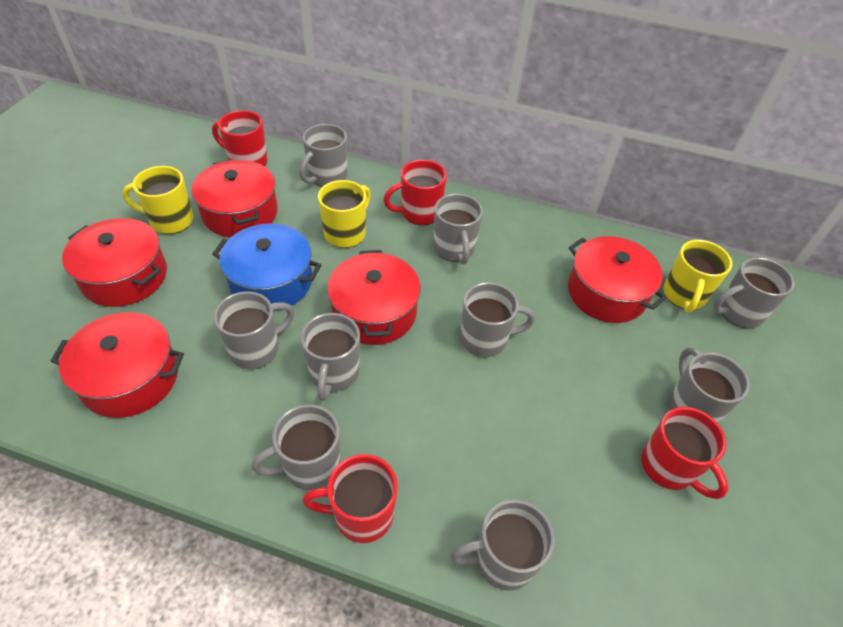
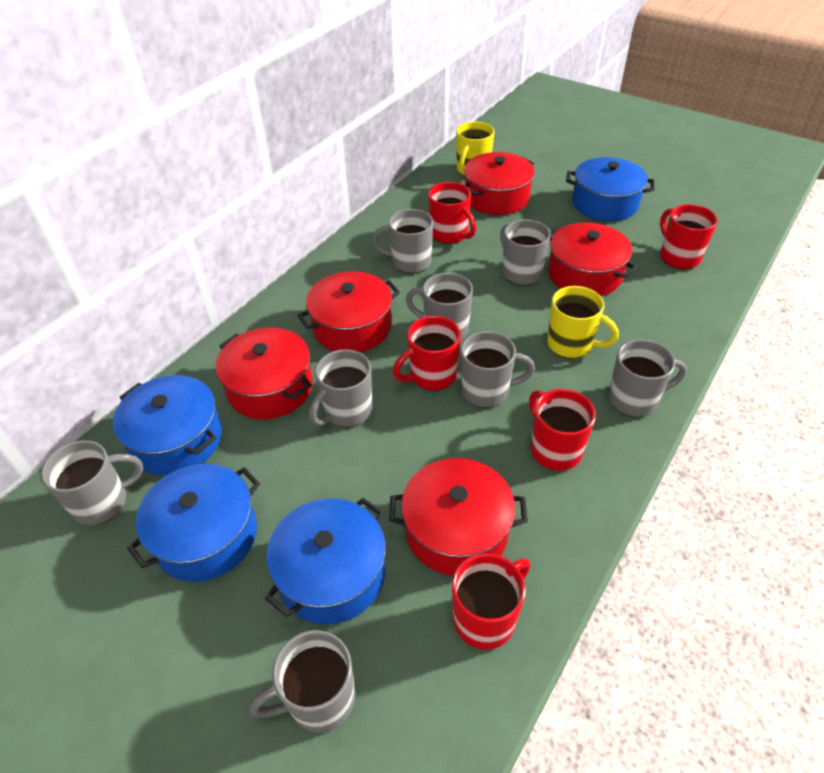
blue pot: [212,224,321,311] = 1 -> [113,375,222,476] [127,464,260,582] [265,498,386,624] [566,157,655,221] = 4
grey mug: [214,291,294,369] [252,404,341,490] [299,124,347,187] [301,313,360,401] [433,194,483,265] [450,500,555,591] [460,282,535,357] [668,347,750,423] [713,257,795,329] = 9 -> [41,440,143,525] [249,630,355,733] [309,349,373,427] [372,209,433,274] [406,273,473,339] [461,331,535,408] [500,220,551,286] [608,339,687,417] = 8
red mug: [212,110,267,166] [302,454,398,543] [384,160,447,225] [641,407,728,499] = 4 -> [393,316,461,391] [428,182,476,244] [452,553,530,650] [529,389,596,471] [660,204,718,269] = 5
yellow mug: [122,166,193,234] [318,180,371,248] [663,240,732,313] = 3 -> [456,121,495,176] [547,286,619,359] = 2

